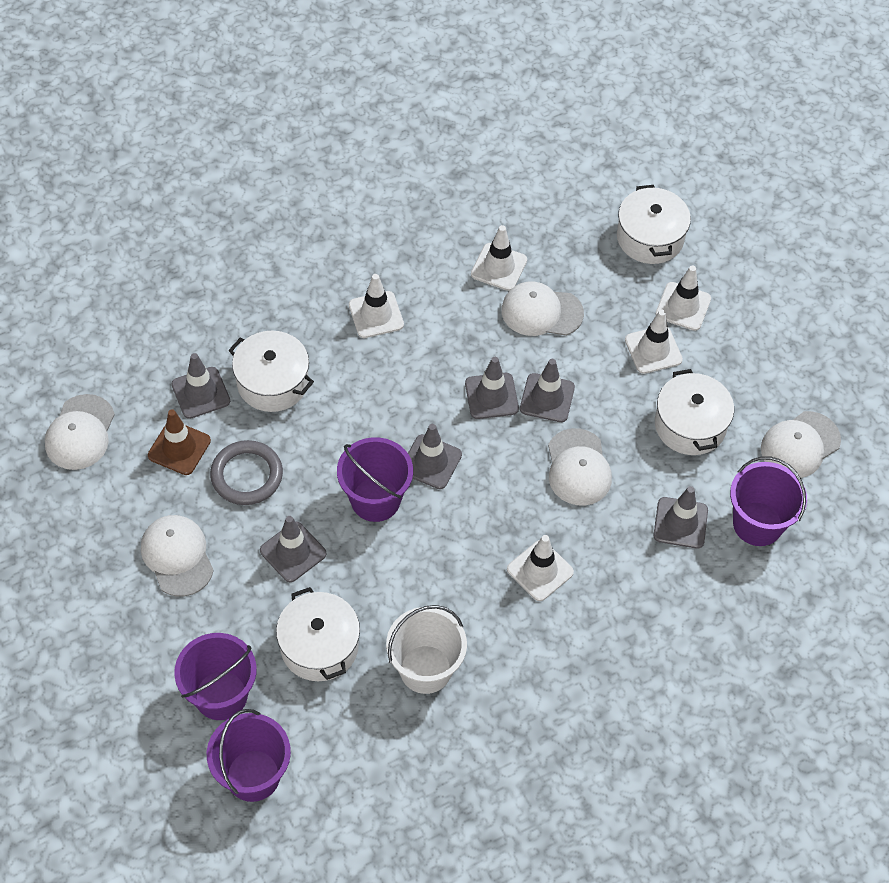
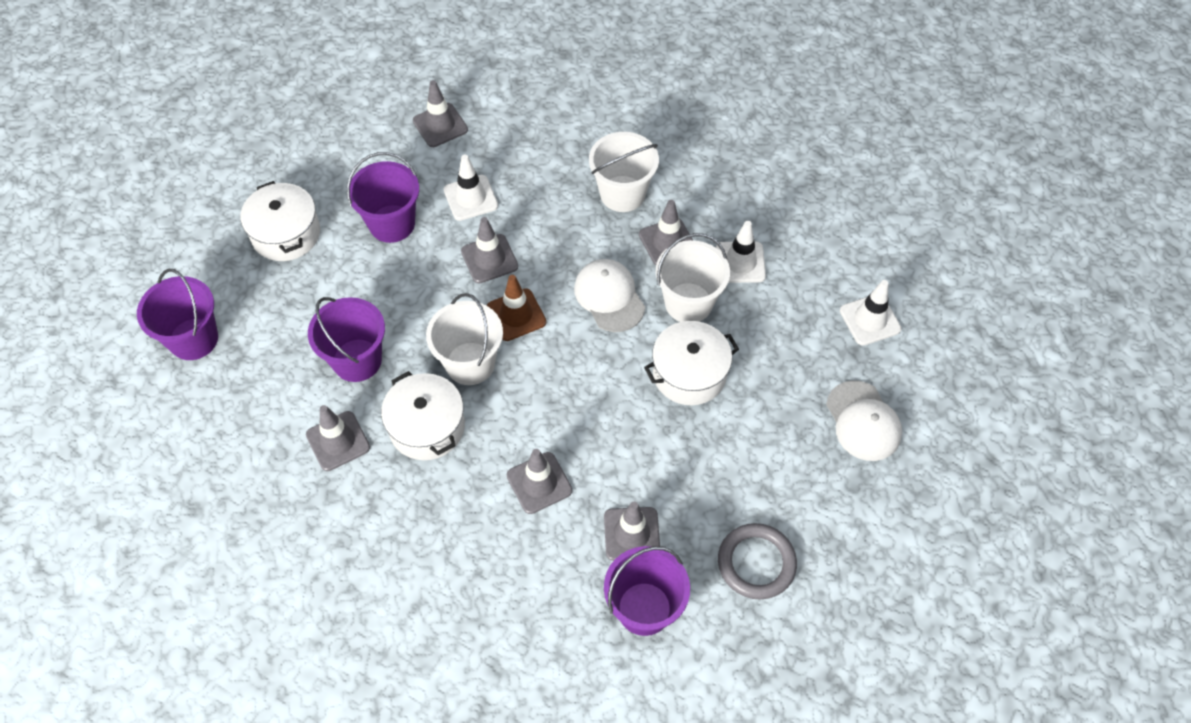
white bucket: [386,605,467,694] = 1 -> [426,293,503,385] [589,132,659,212] [656,233,730,322] = 3
white cap: [45,394,115,470] [141,515,214,597] [501,282,584,336] [548,428,612,506] [761,411,841,478] = 5 -> [574,259,645,332] [826,381,902,461] = 2
white pot: [228,331,314,412] [276,587,360,681] [617,185,691,264] [655,369,734,455] = 4 -> [240,181,320,261] [381,371,465,460] [644,321,739,405] = 3
white traffic cone: [349,274,404,338] [471,225,527,291] [507,535,574,601] [625,310,683,374] [655,266,711,331] = 5 -> [444,155,498,221] [716,221,766,283] [840,280,901,346] = 3

